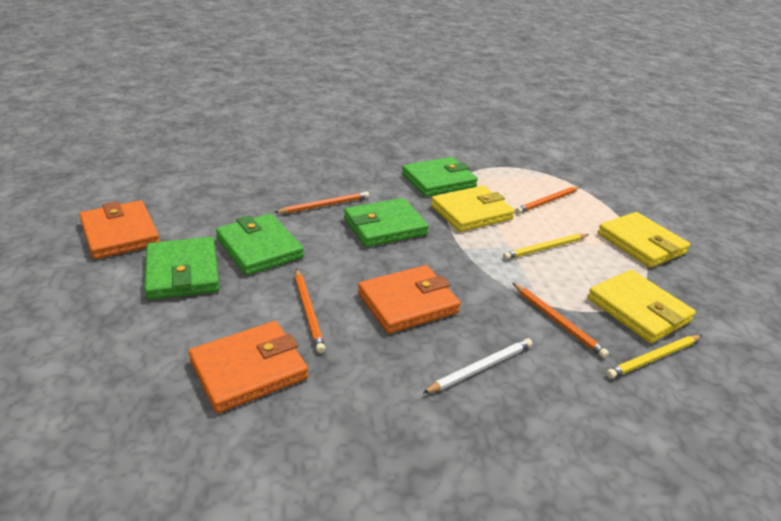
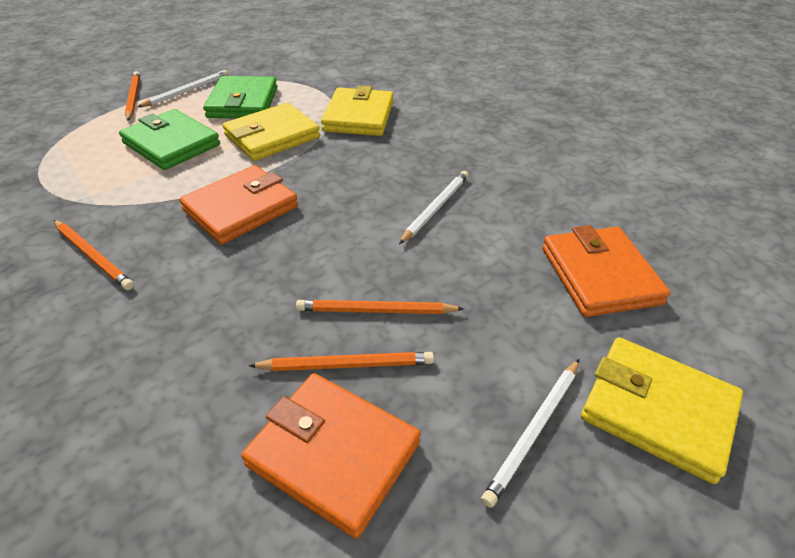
green wallet: [145,237,220,300] [216,213,304,275] [344,198,429,247] [402,157,478,197] = 4 -> [119,109,220,170] [203,76,277,118] = 2
white pencil: [423,338,532,393] = 1 -> [138,70,228,107] [399,171,469,244] [481,359,579,508] = 3
yellow pencil: [503,234,589,260] [606,335,702,379] = 2 -> none = 0

